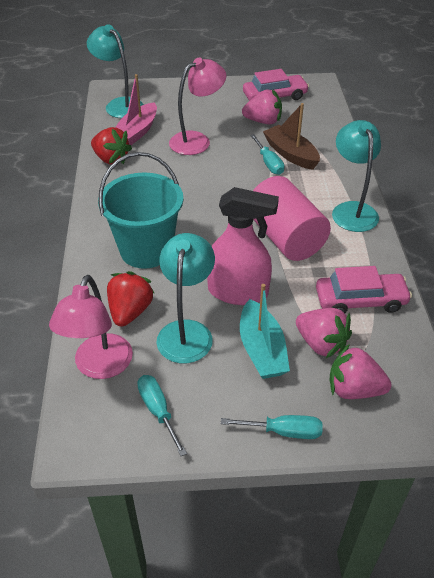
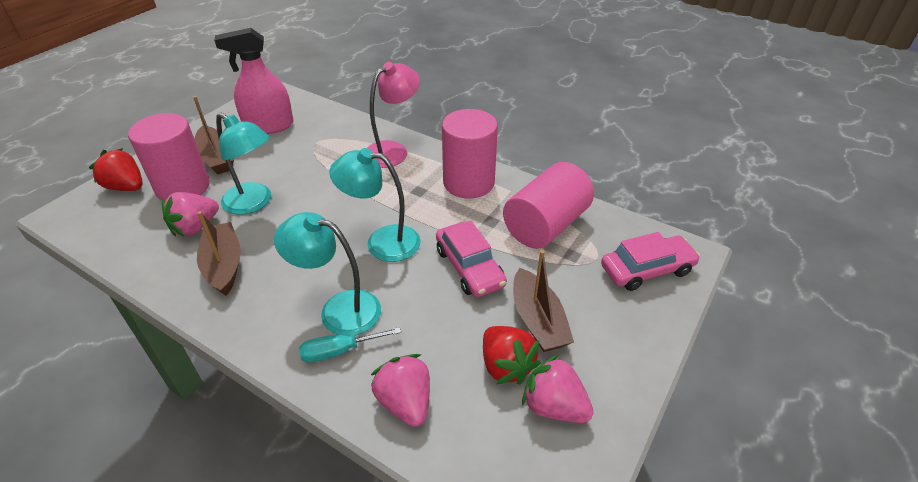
brown boat: [263,103,320,170] = 1 -> [193,96,234,174] [197,211,241,296] [513,250,574,352] = 3
pink boat: [116,74,157,145] = 1 -> none = 0
pink cylinder: [253,176,331,261] = 1 -> [128,113,210,201] [442,109,498,199] [503,162,594,249] = 3
pink lamp: [49,275,133,379] [169,58,226,155] = 2 -> [367,62,420,168] = 1
turquoise boat: [240,284,290,379] = 1 -> none = 0
turquoise bucket: [98,152,184,269] = 1 -> none = 0
turquoise screwdriver: [137,375,187,456] [221,415,323,439] [250,134,284,175] = 3 -> [299,327,401,363] = 1

